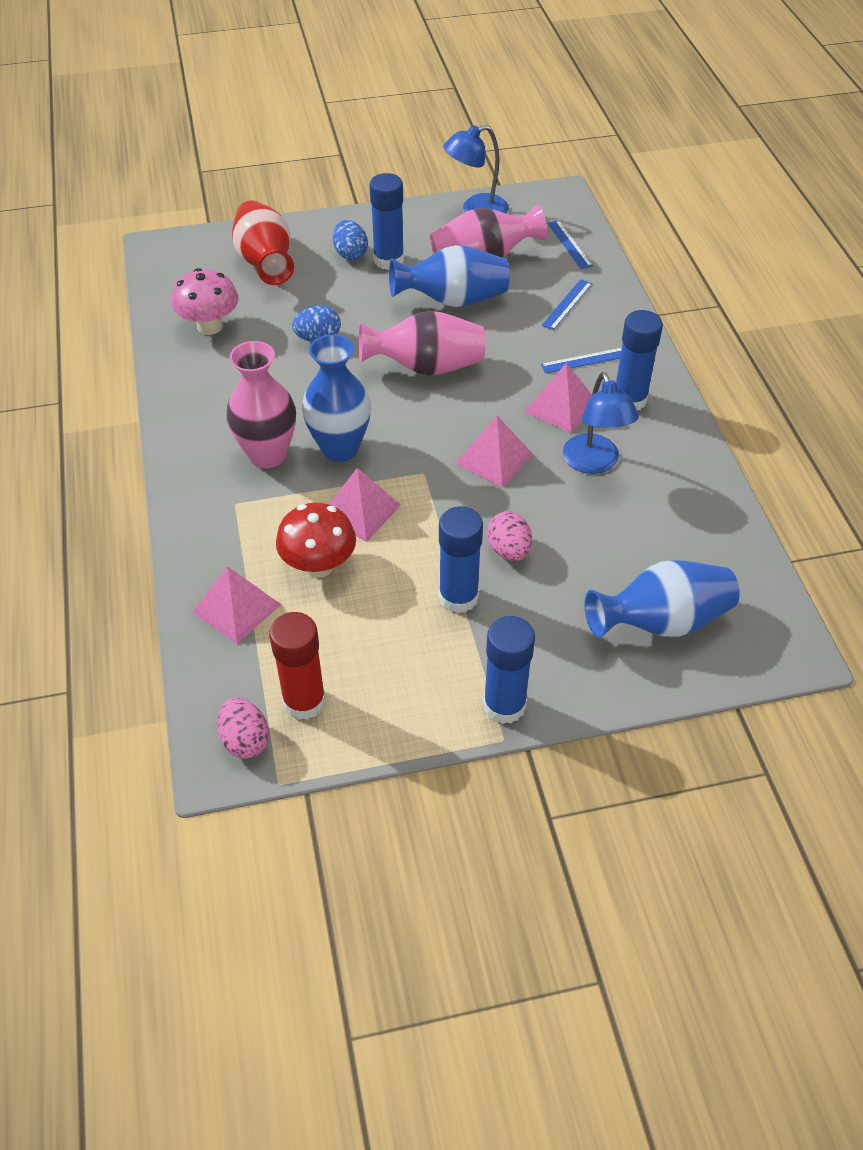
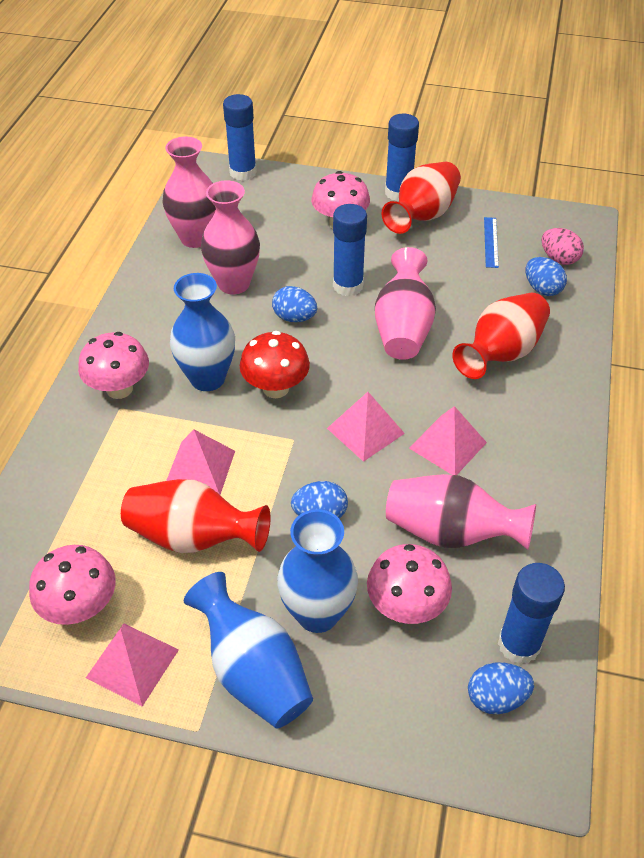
blue egg: [292,305,341,342] [333,220,368,260] = 2 -> [272,286,317,322] [291,481,348,519] [468,663,534,714] [526,257,567,296] = 4
blue lamp: [444,125,509,214] [563,372,639,474] = 2 -> none = 0
blue ruler: [541,279,592,330] [541,348,622,374] [547,220,593,269] = 3 -> [484,217,499,268] = 1
pink egg: [217,698,269,759] [487,511,532,561] = 2 -> [542,228,584,265] = 1
pink mushroom: [172,268,239,335] = 1 -> [29,545,116,625] [78,332,149,399] [311,171,370,229] [367,544,452,624] = 4
pink vase: [226,341,296,469] [359,311,486,376] [430,204,547,258] = 3 -> [162,137,216,248] [201,180,260,294] [375,247,436,360] [386,474,536,550] = 4
red glue stick: [269,612,326,720] = 1 -> none = 0
red vase: [232,200,294,285] = 1 -> [121,479,271,553] [381,162,461,234] [452,293,550,379] = 3

